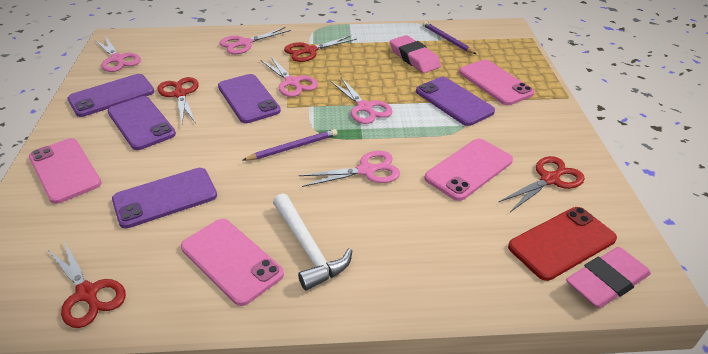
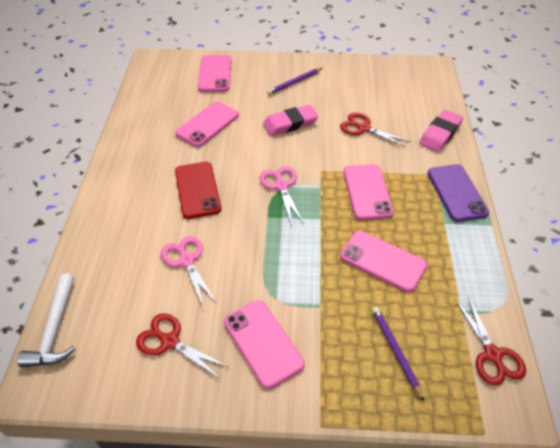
pink phone: [29,138,102,204] [181,219,284,306] [424,139,513,201] [459,60,535,105] = 4 -> [175,101,239,147] [198,55,232,92] [224,300,305,389] [340,231,427,293] [343,164,394,220] = 5
pink scissors: [95,36,141,72] [219,27,291,54] [261,57,318,97] [299,151,400,187] [330,77,392,124] = 5 -> [161,236,216,306] [260,166,304,225] = 2
purple phone: [68,74,154,117] [107,96,176,150] [112,168,217,228] [218,74,281,123] [416,77,495,126] = 5 -> [427,164,489,222] = 1
red scissors: [47,241,126,328] [158,77,199,124] [284,35,357,62] [499,156,585,212] = 4 -> [136,313,228,379] [340,112,411,148] [455,296,526,386] = 3

